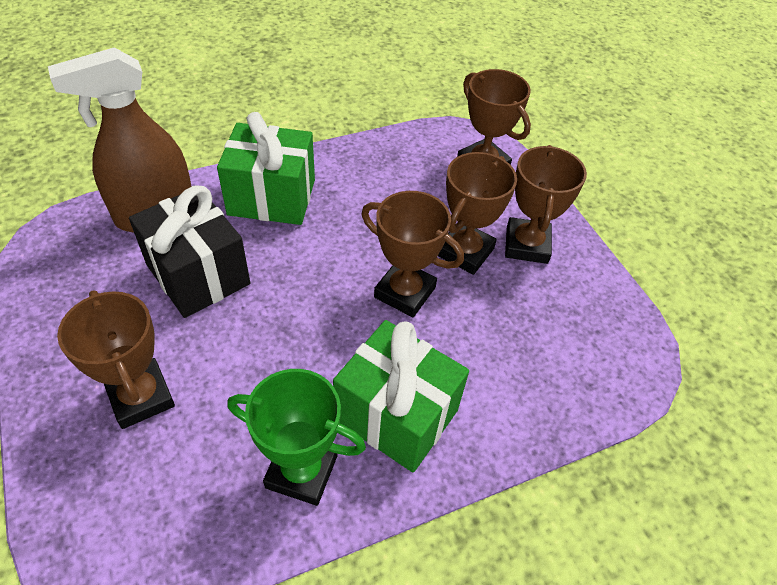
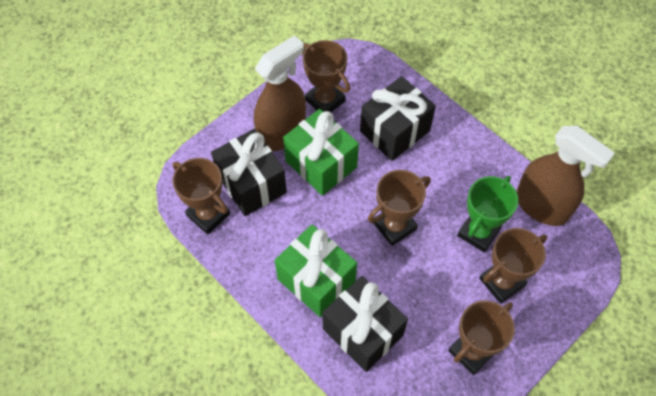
black gift: [129,186,250,318] = 1 -> [211,129,287,216] [322,276,408,372] [360,76,436,161] = 3
brown spray bottle: [48,47,191,232] = 1 -> [254,35,306,152] [516,126,615,226] = 2

